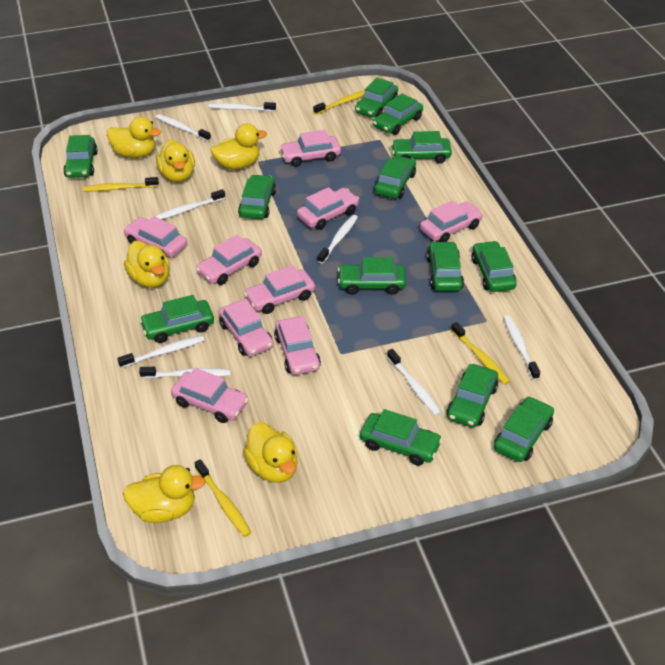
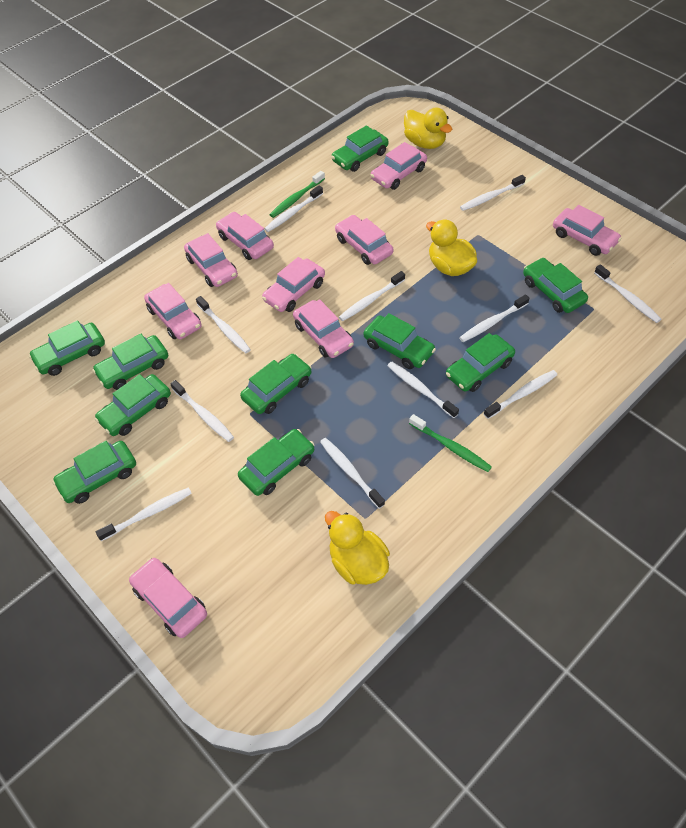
green car: [63,135,98,178] [140,295,214,343] [238,174,276,219] [338,257,406,295] [355,78,398,118] [360,409,443,466] [373,94,423,135] [374,155,416,199] [391,131,452,163] [427,241,464,291] [447,364,498,428] [472,241,517,292] [494,396,554,462] = 13 -> [29,320,105,376] [52,441,136,504] [92,333,168,390] [95,374,171,436] [238,429,315,496] [240,354,312,414] [331,125,388,172] [363,313,436,369] [446,333,515,392] [523,258,588,313] = 10
green toothbrush: none = 0 -> [269,171,325,218] [409,414,492,472] = 2
white toothbrush: [117,335,205,368] [139,367,231,378] [155,189,225,220] [156,114,211,141] [208,102,276,112] [318,215,358,264] [387,349,442,416] [503,315,540,380] = 8 -> [96,487,192,541] [170,380,234,442] [196,296,251,353] [264,186,323,232] [320,438,385,509] [339,271,405,321] [387,361,459,418] [459,294,529,342] [460,175,526,211] [484,370,557,419] [594,264,661,323] = 11
yellow duck: [107,116,161,158] [123,465,206,523] [124,241,169,288] [156,139,195,182] [211,123,267,170] [243,422,298,483] = 6 -> [325,511,390,585] [404,108,452,149] [426,219,477,276] = 3
yellow toothbrush: [83,177,159,192] [195,459,251,537] [313,90,365,114] [451,322,510,385] = 4 -> none = 0

